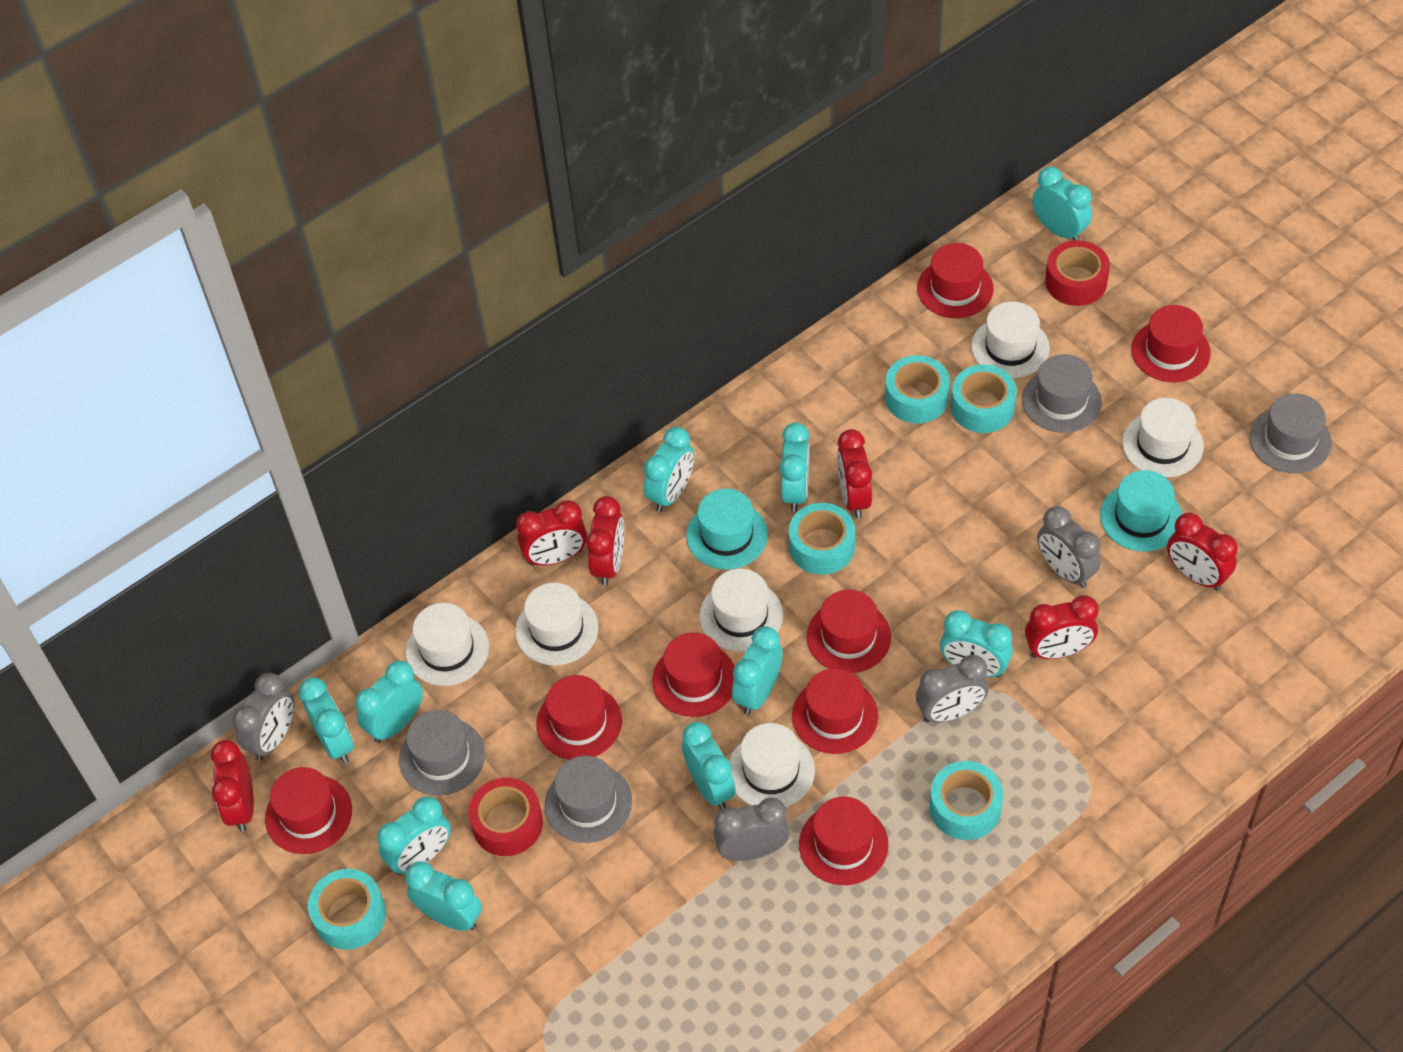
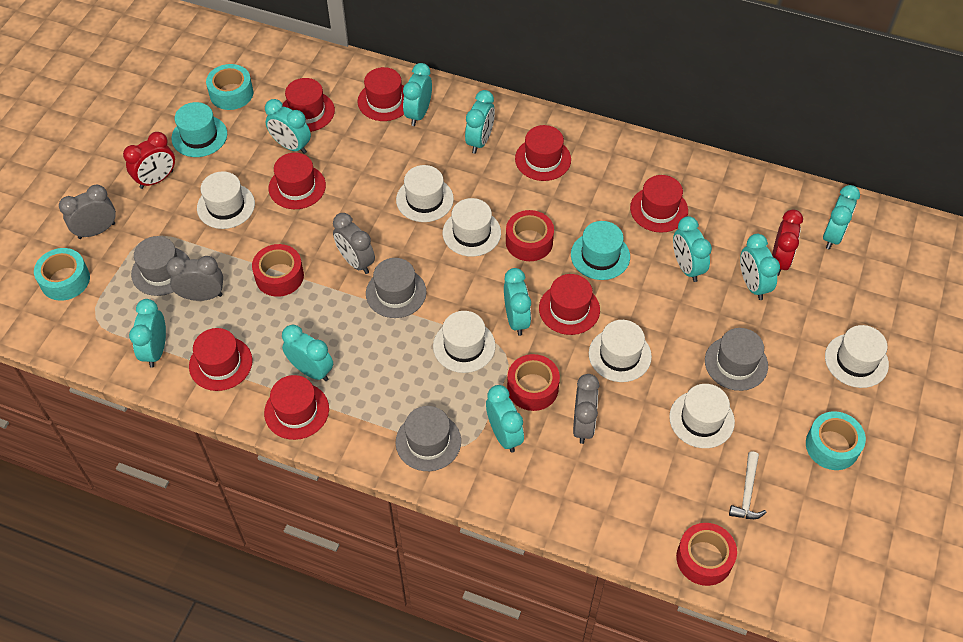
red clock: [211,740,254,832] [516,500,587,566] [586,496,624,586] [837,429,872,518] [1025,595,1099,659] [1167,513,1238,590] = 6 -> [123,132,175,189] [772,209,803,276] = 2
red tape: [468,778,543,856] [1045,240,1110,306] = 2 -> [252,244,304,297] [506,210,554,261] [507,354,560,411] [676,523,737,586] = 4
turquoise tape: [308,869,386,950] [789,503,855,575] [885,355,950,423] [930,761,1003,840] [951,365,1017,433] = 5 -> [34,248,90,301] [206,64,253,110] [806,411,866,470] = 3
white hammer: none = 0 -> [729,451,766,519] = 1
white hat: [405,603,489,686] [515,583,599,666] [700,569,783,652] [729,723,815,807] [971,301,1050,378] [1122,398,1204,477] = 6 -> [197,171,255,229] [396,165,454,222] [433,311,496,373] [443,198,501,257] [589,320,652,382] [669,384,735,448] [825,325,889,388] = 7

